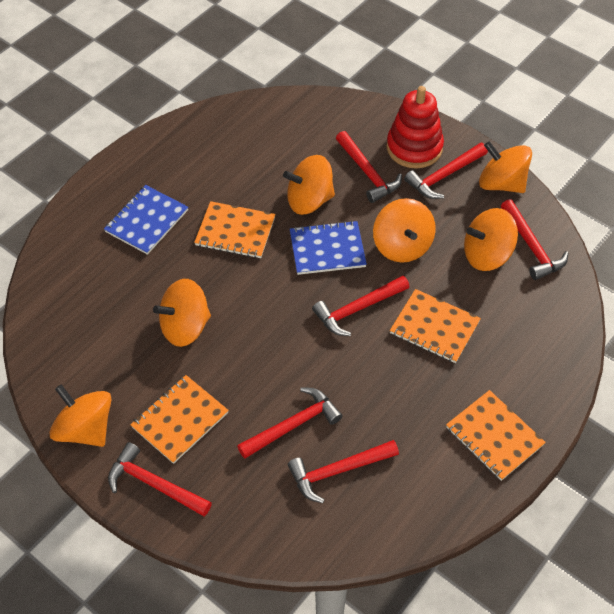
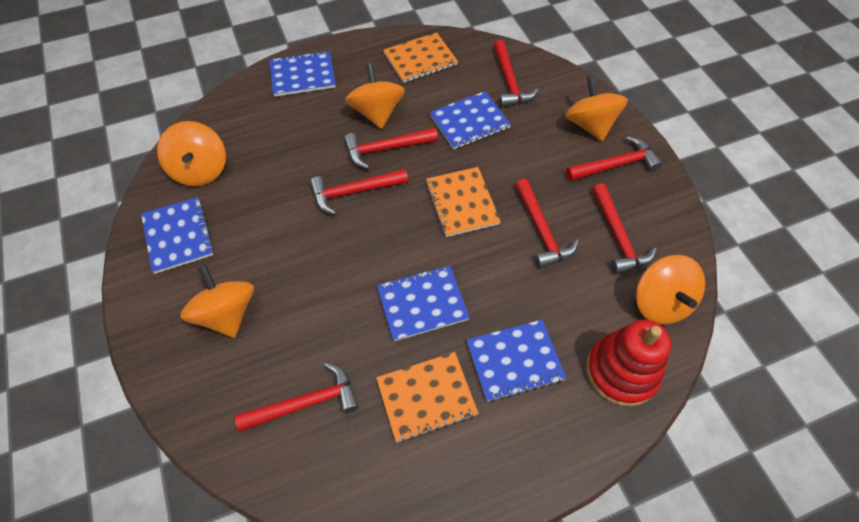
blue notebook: [104,185,188,255] [290,220,367,275] = 2 -> [141,197,214,274] [269,51,336,97] [377,265,470,341] [430,91,511,150] [467,320,567,402] = 5
orange notebook: [130,375,229,464] [194,201,275,258] [390,289,481,363] [446,390,546,481] = 4 -> [376,352,478,442] [383,32,458,83] [425,167,501,237] = 3
orange spinning top: [50,384,112,447] [153,279,211,347] [283,155,335,215] [373,198,436,263] [464,208,518,271] [479,141,532,193] = 6 -> [157,121,226,186] [181,265,254,338] [345,63,405,129] [565,76,628,141] [636,255,705,325] = 5

